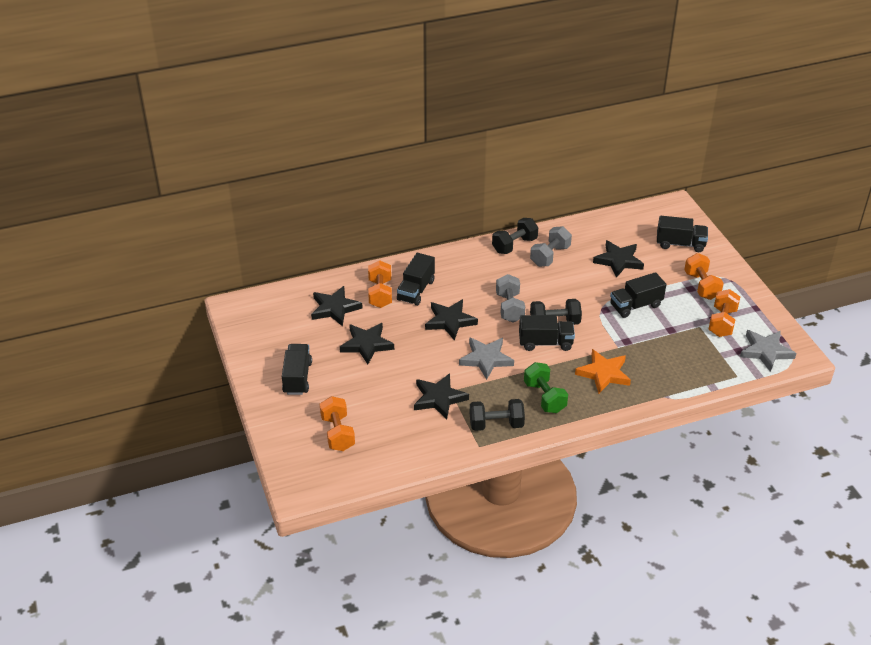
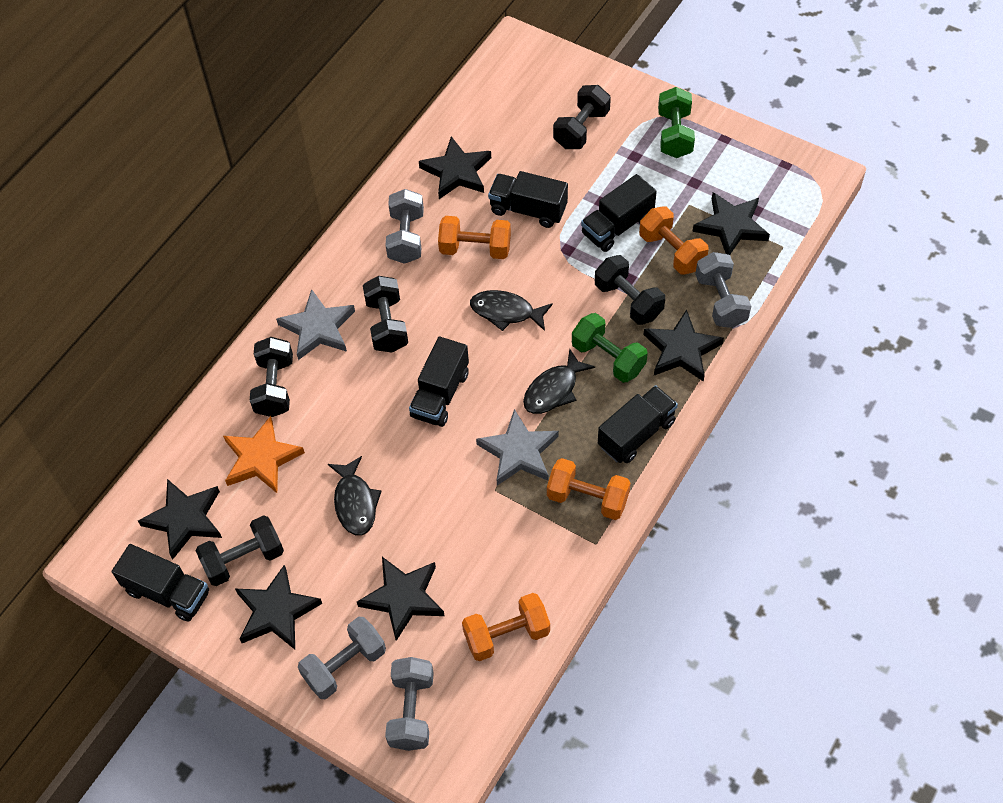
black dumbbell: [470,399,525,431] [492,218,538,254] [530,299,582,325] = 3 -> [196,515,284,586] [250,337,293,417] [363,276,408,353] [553,85,611,149] [595,255,665,325] = 5
black fish: none = 0 -> [328,456,382,535] [470,290,553,331] [523,349,595,414] = 3
black star: [311,286,363,326] [340,323,394,364] [414,373,469,419] [425,299,478,340] [593,240,644,278] = 5 -> [138,479,222,560] [235,565,322,649] [357,557,445,641] [419,136,491,199] [643,309,724,382] [692,192,770,255] = 6
green dumbbell: [524,362,568,413] = 1 -> [572,313,648,383] [658,87,695,158] = 2
grey dumbbell: [496,274,525,323] [530,226,572,267] = 2 -> [298,617,386,699] [385,657,434,751] [386,189,424,264] [695,252,751,328] = 4

